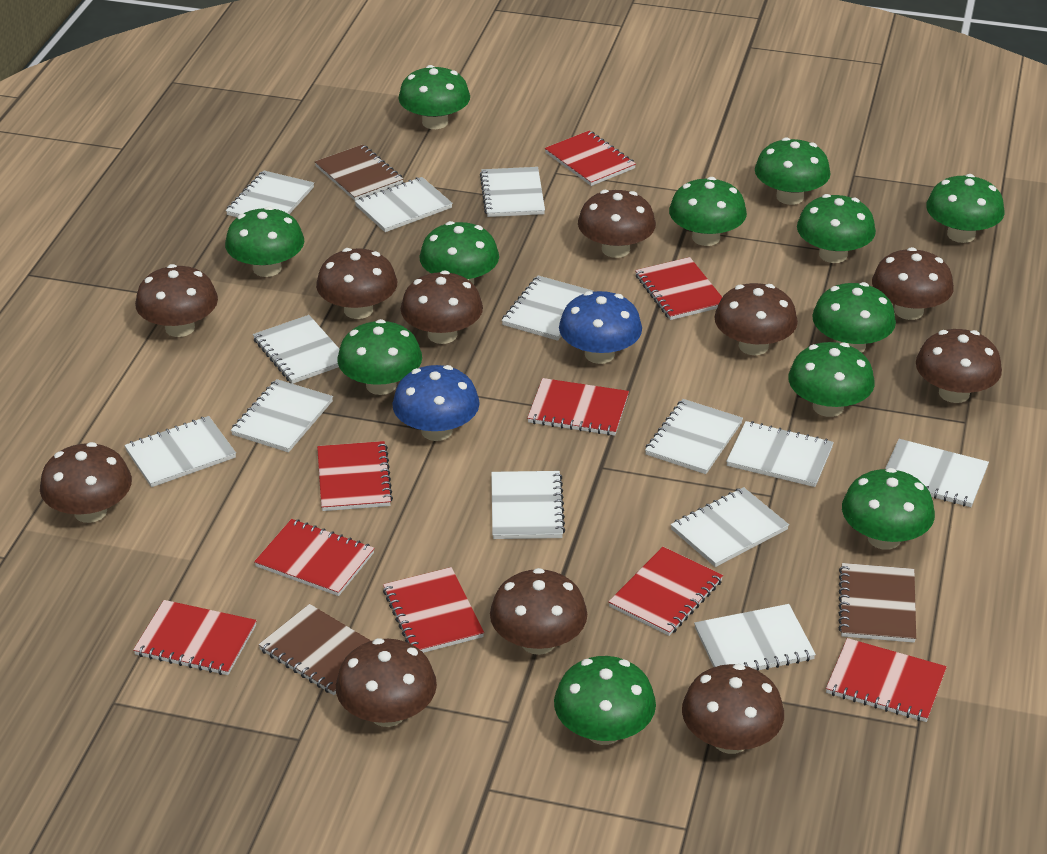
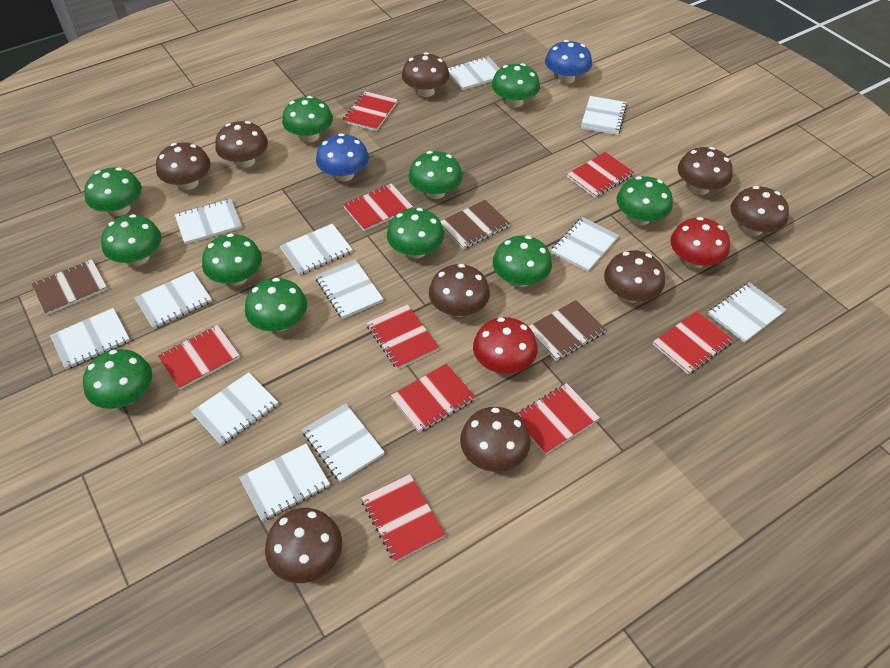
brown mushroom: [40,442,132,523] [135,264,218,337] [316,248,397,319] [336,638,437,727] [401,271,483,344] [490,568,587,655] [578,190,656,258] [682,664,784,754] [714,283,798,355] [872,247,954,320] [916,329,1002,403] = 11 -> [156,143,211,190] [215,121,268,168] [265,508,342,583] [402,52,449,97] [429,264,490,317] [460,407,531,472] [604,250,665,303] [678,147,733,195] [730,186,789,236] = 9
green mushroom: [225,206,304,277] [337,319,422,395] [398,65,470,129] [419,221,499,284] [554,656,656,745] [669,177,747,246] [755,137,831,205] [788,342,875,417] [797,194,876,263] [812,282,896,353] [842,468,935,550] [926,174,1004,243] = 12 -> [83,349,152,409] [84,167,142,216] [101,214,161,266] [202,233,262,286] [245,278,307,332] [282,96,333,142] [387,208,444,259] [409,151,463,199] [492,63,540,108] [493,235,552,287] [617,176,673,225] = 11
red mushroom: none = 0 -> [473,317,538,374] [670,217,730,268] = 2
white notebook: [124,416,236,487] [226,171,314,217] [231,379,333,452] [253,315,339,384] [355,177,453,232] [480,167,545,217] [491,471,565,539] [502,276,593,341] [645,399,743,474] [671,487,789,567] [694,604,816,671] [726,421,834,487] [885,439,989,507] = 13 -> [50,308,130,370] [134,271,212,329] [175,199,242,244] [191,372,278,445] [239,444,330,521] [280,224,353,275] [302,404,385,482] [315,259,383,319] [448,56,500,90] [551,217,619,272] [581,96,627,135] [708,282,786,343] = 12

